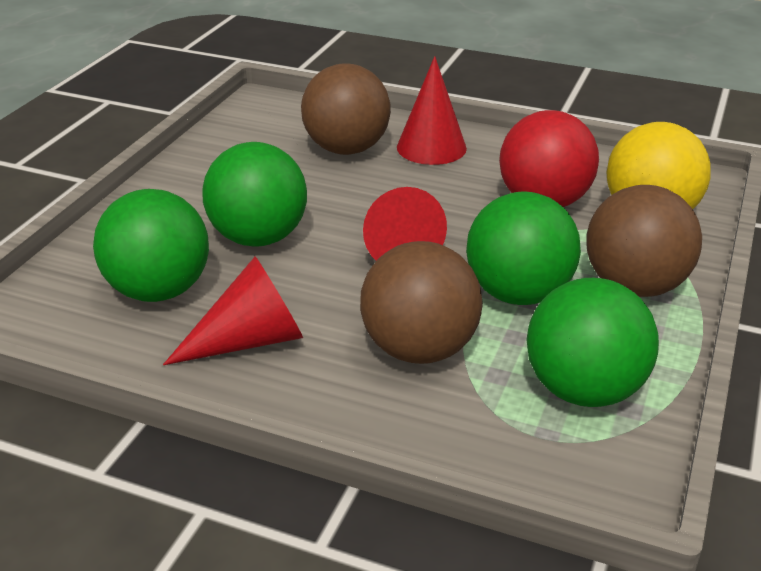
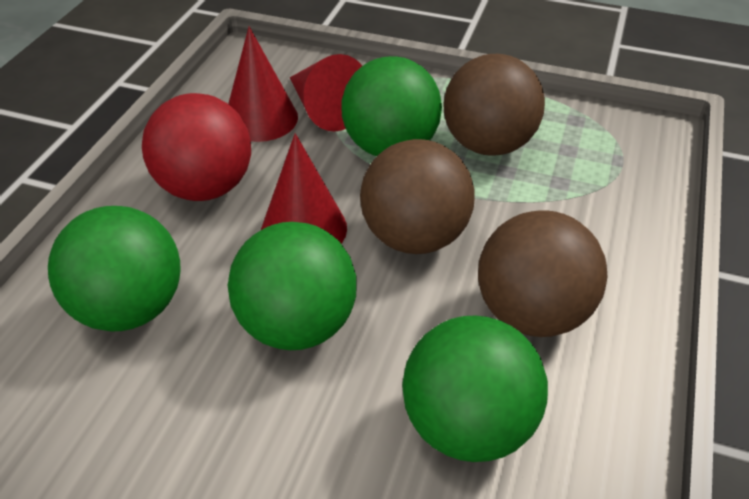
yellow ball: [607,122,711,209] = 1 -> none = 0

